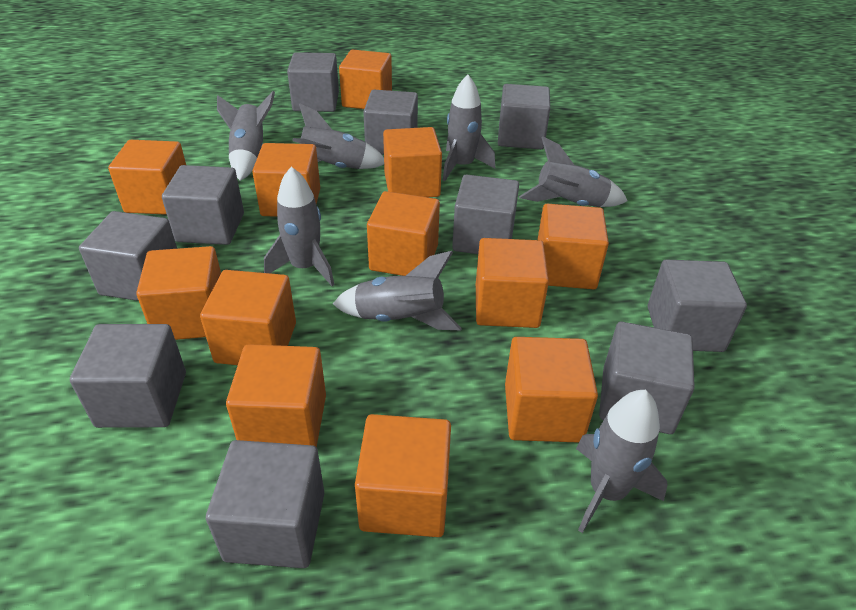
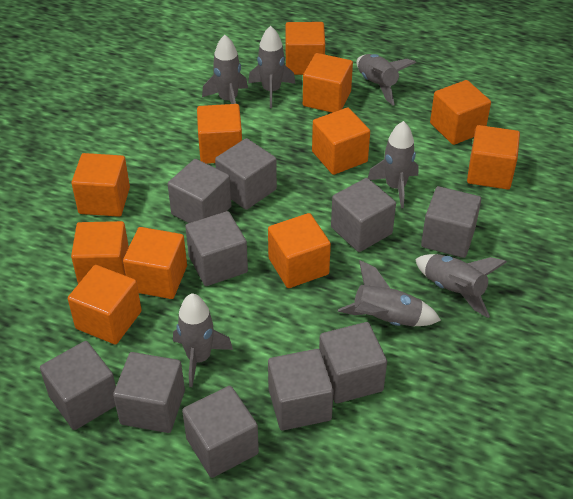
orange cube: [108,140,186,215] [136,246,221,340] [200,270,296,365] [226,344,326,448] [252,143,320,217] [339,50,392,109] [355,414,451,537] [367,191,440,276] [383,127,442,197] [476,238,549,328] [505,337,598,443] [537,204,609,289] = 12 -> [68,265,142,345] [71,153,130,217] [71,221,129,284] [123,227,187,299] [197,104,242,164] [268,213,331,288] [286,22,325,75] [303,53,353,113] [312,108,370,175] [430,80,491,145] [467,125,520,190] = 11

